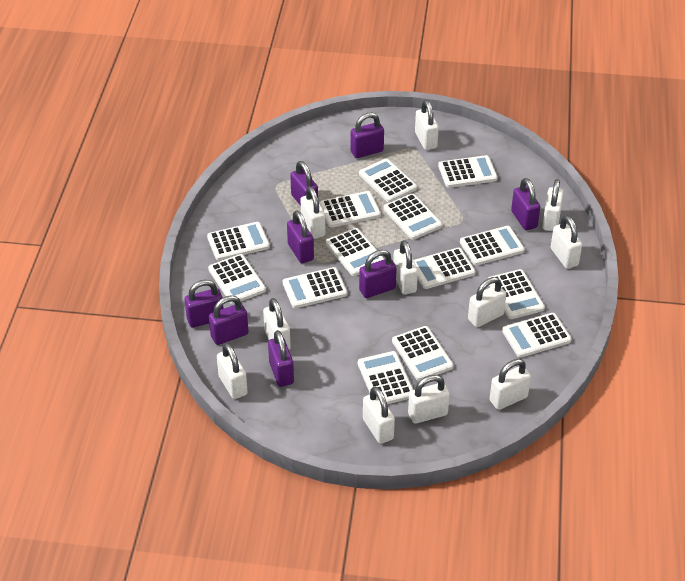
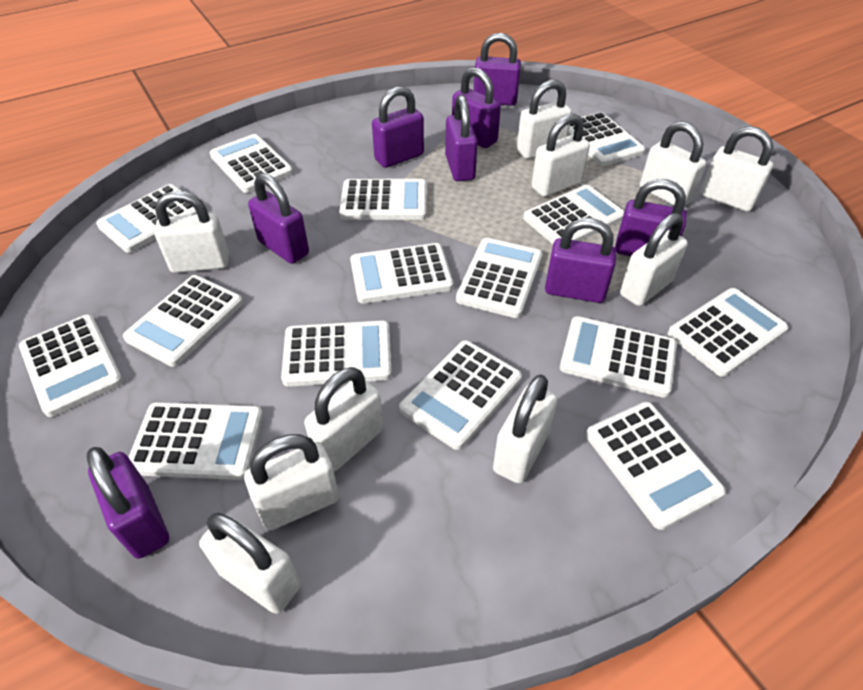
white calculator: [207,222,270,261] [208,254,266,304] [283,267,347,308] [320,191,381,228] [326,228,384,276] [358,351,413,404] [359,158,417,202] [384,193,442,240] [392,326,453,381] [414,247,475,289] [438,155,498,188] [460,226,525,266] [488,269,545,319] [502,313,572,358] = 14 -> [19,315,123,417] [96,184,197,253] [123,275,243,367] [128,402,263,480] [210,134,293,193] [281,321,392,387] [339,179,427,220] [350,243,453,304] [399,340,522,450] [456,238,542,318] [523,185,624,244] [560,316,677,398] [568,112,645,166] [586,402,726,530] [668,288,788,377] = 15
white padlock: [217,343,248,399] [263,298,291,350] [301,186,325,239] [363,387,395,444] [393,240,418,294] [408,375,450,424] [415,100,439,150] [468,277,506,327] [490,359,531,410] [542,179,564,231] [551,215,582,269] = 11 -> [154,191,229,273] [199,512,300,614] [244,434,339,530] [304,367,383,472] [493,375,558,484] [517,80,572,159] [532,114,590,197] [620,213,688,306] [640,121,706,206] [701,126,773,212] = 10

